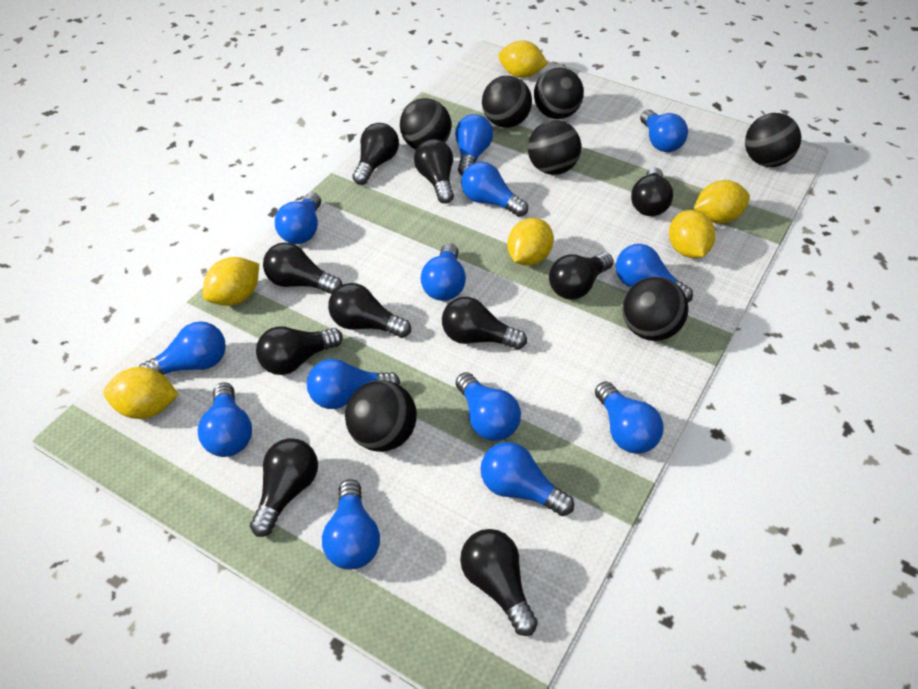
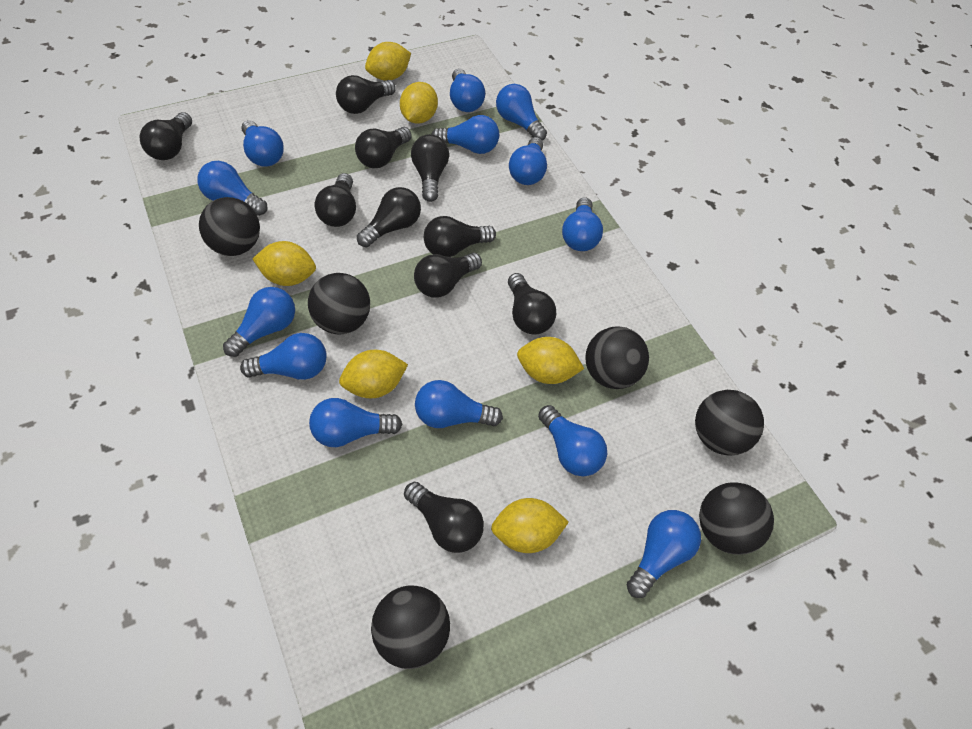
black ball: [345,380,417,452] [400,98,451,149] [482,76,532,128] [528,120,581,175] [534,67,584,119] [622,277,689,341] [745,113,801,167] = 7 -> [199,197,260,256] [308,273,370,335] [371,586,450,669] [585,326,649,389] [695,390,764,456] [699,482,774,555] = 6

